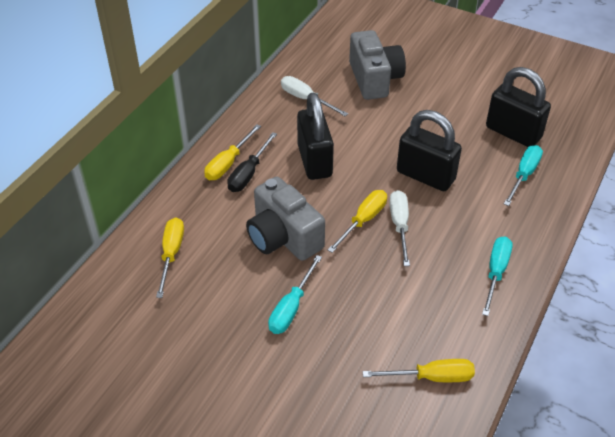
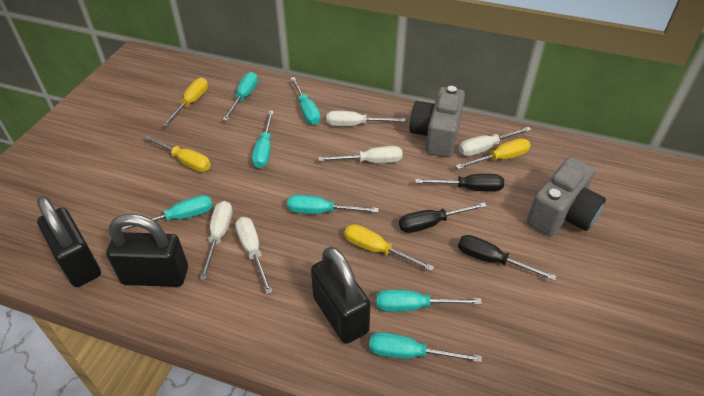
black screwdriver: [227,132,277,192] = 1 -> [399,202,487,233] [415,174,504,192] [458,235,557,281] = 3
turquoise screwdriver: [268,255,322,334] [482,236,513,316] [504,145,543,206] = 3 -> [121,195,213,231] [223,72,258,121] [252,111,274,168] [287,195,379,214] [290,77,321,125] [369,332,482,363] [376,290,482,312] = 7
white screwdriver: [281,76,348,116] [389,190,410,266] = 2 -> [200,201,232,280] [235,217,273,294] [318,146,403,163] [327,111,405,126] [459,127,532,156] = 5

